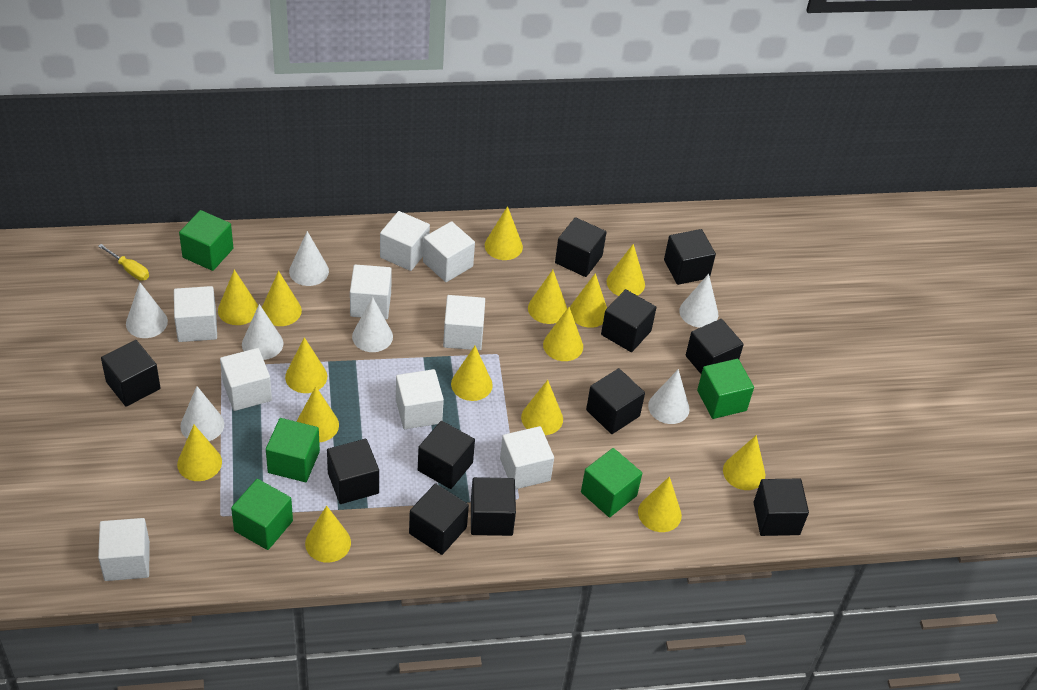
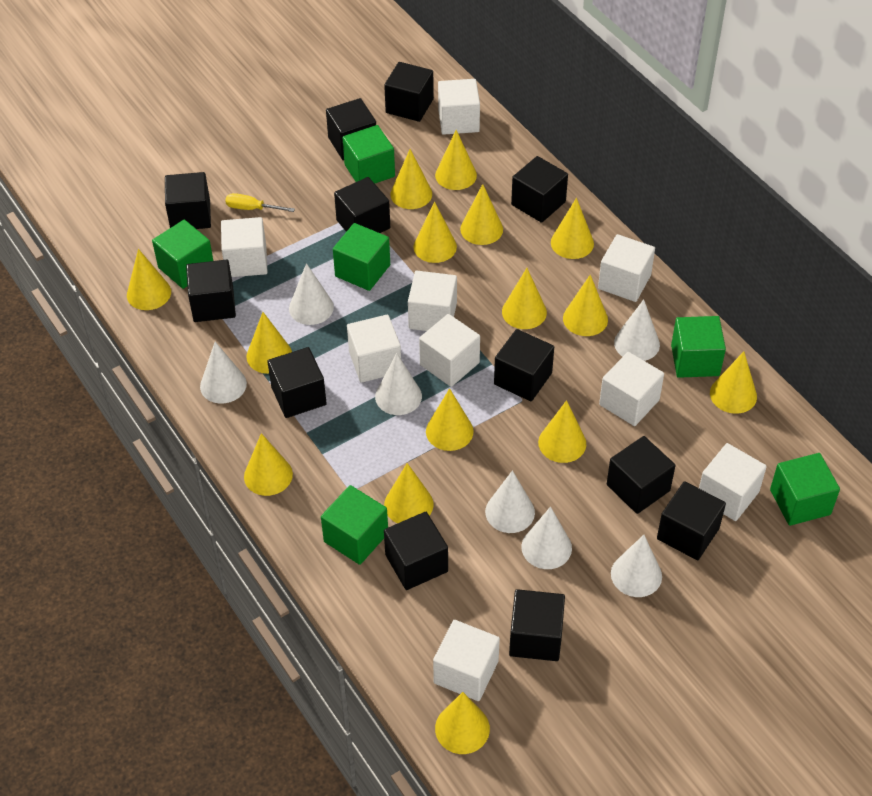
black cube: [101,340,161,407] [327,439,379,504] [409,483,469,555] [418,421,475,489] [471,477,516,536] [555,217,607,277] [586,368,645,434] [601,289,657,352] [664,229,716,285] [686,319,744,374] [753,478,809,536] = 11 -> [165,172,211,229] [186,260,236,322] [267,347,327,418] [326,98,376,161] [334,177,390,233] [384,62,434,122] [384,512,448,590] [494,329,554,401] [509,589,565,661] [511,156,568,223] [607,436,676,514] [657,481,726,560] = 12
green cube: [179,210,233,271] [231,479,293,550] [266,418,320,482] [581,448,642,517] [697,359,754,419] = 5 -> [152,220,213,289] [321,485,388,565] [333,223,390,291] [342,125,395,184] [671,316,726,378] [770,453,840,526] = 6

